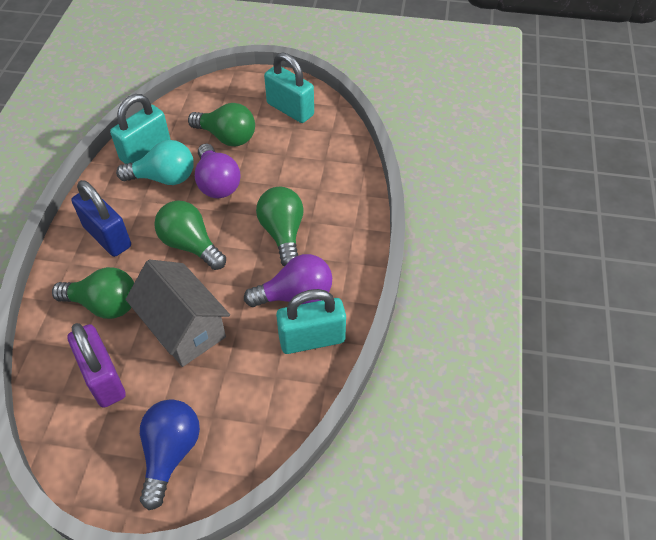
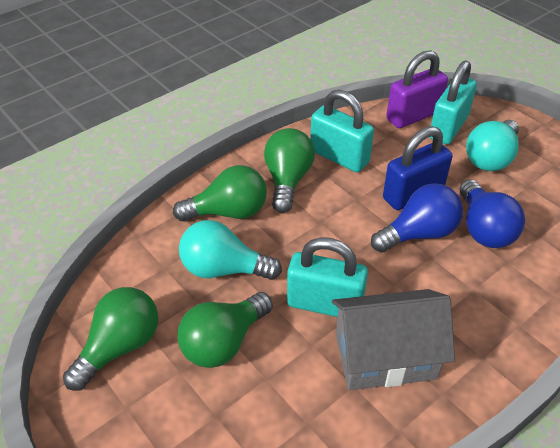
blue light bulb: [140,399,200,510] = 1 -> [371,183,463,253] [459,179,525,248] = 2
purple light bulb: [195,144,241,198] [244,254,332,307] = 2 -> none = 0
turquoise light bulb: [116,140,194,185] = 1 -> [179,220,282,280] [466,120,519,171] = 2

